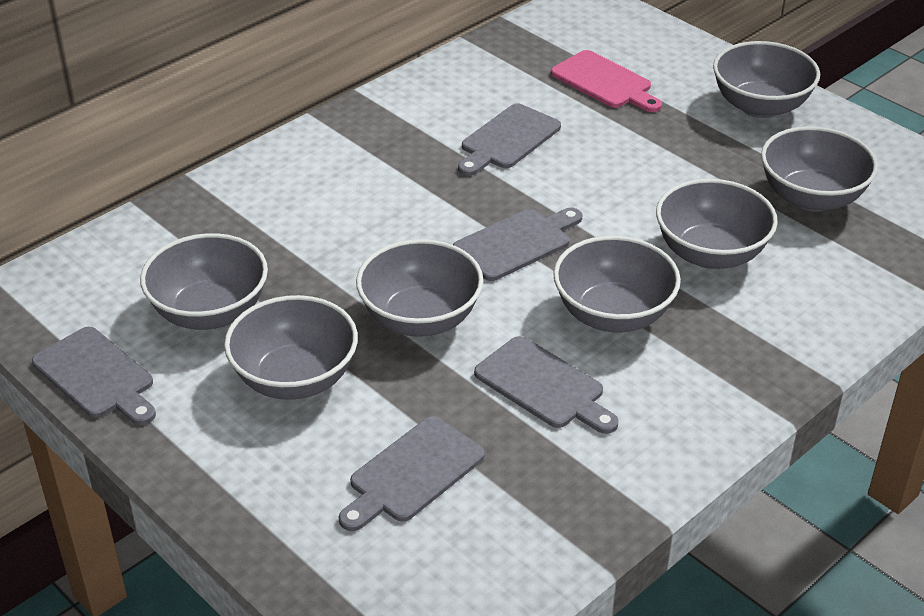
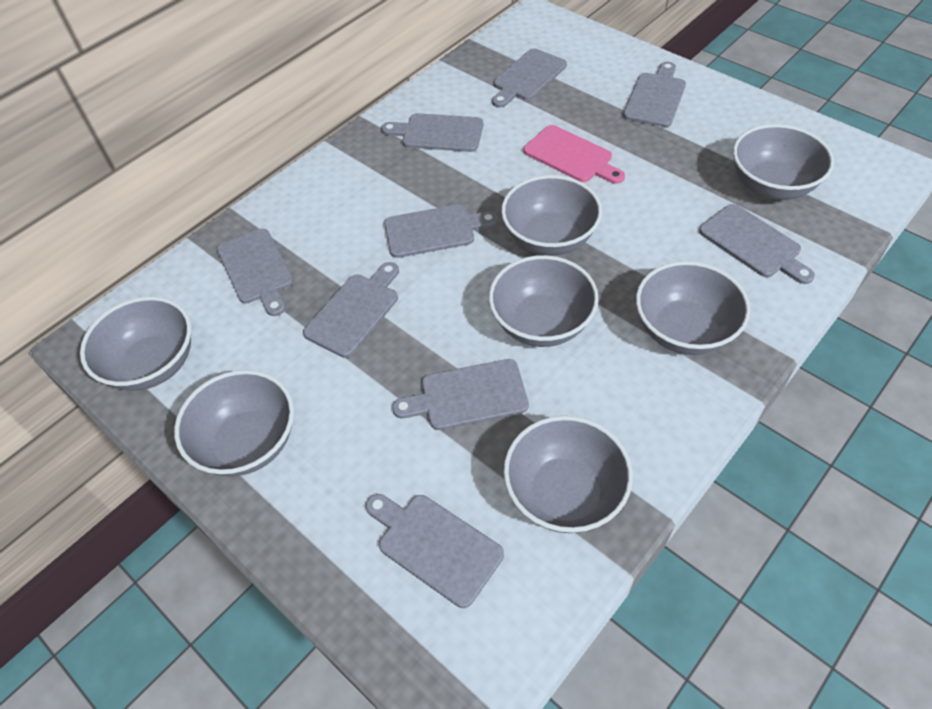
grey cutting board: [32,327,156,425] [339,416,485,531] [453,208,582,281] [458,103,561,176] [474,336,619,434] = 5 -> [217,229,293,316] [303,262,399,358] [366,494,504,608] [381,113,483,152] [384,204,498,258] [392,359,529,430] [492,48,567,107] [623,62,686,127] [699,204,815,284] = 9

